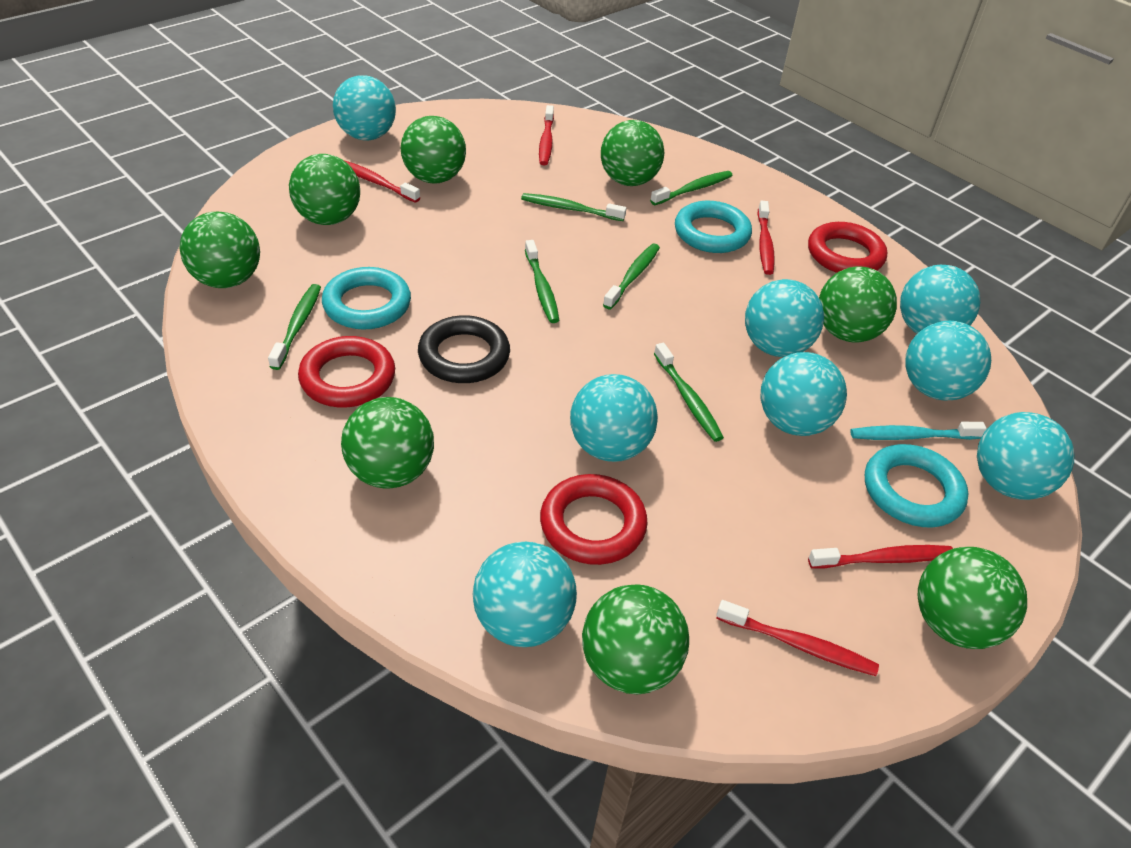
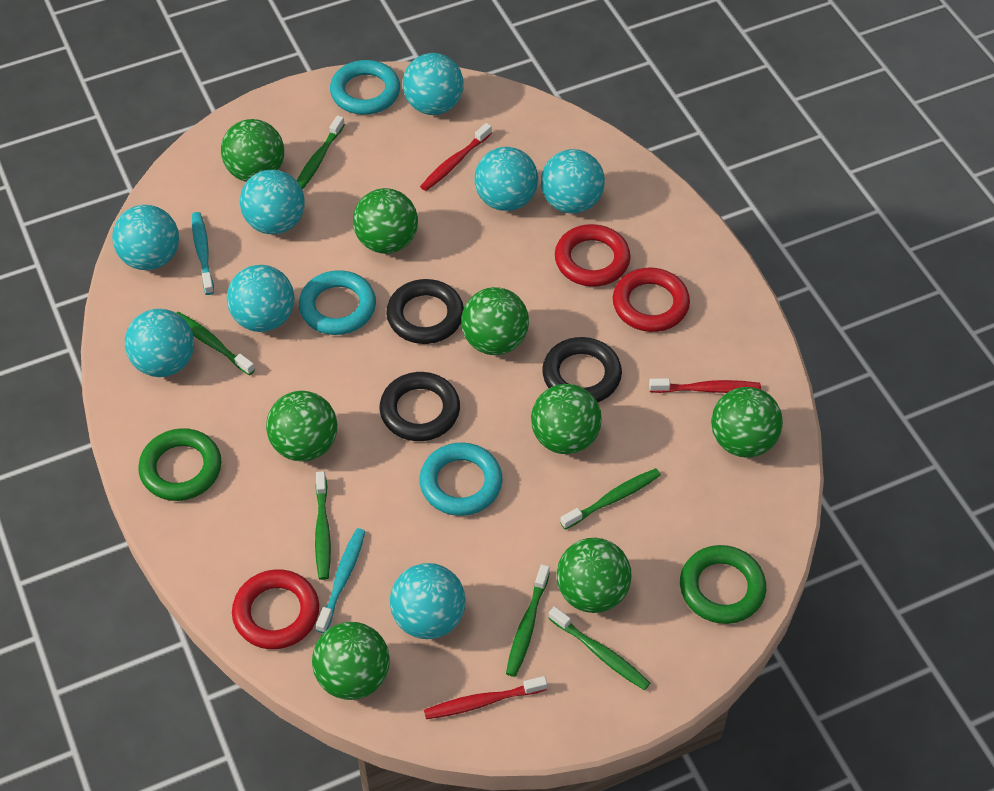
black ring: [418,315,510,383] = 1 -> [380,372,460,441] [386,279,464,344] [542,337,622,403] = 3
green ring: none = 0 -> [138,428,221,501] [680,545,766,624] = 2
red toothbrush: [345,161,420,203] [539,105,554,165] [716,600,879,676] [757,201,775,275] [808,545,953,568] = 5 -> [420,123,492,191] [424,676,547,719] [649,378,761,393] = 3
turquoise toothbrush: [850,422,987,440] = 1 -> [192,212,214,295] [316,528,366,633] = 2

